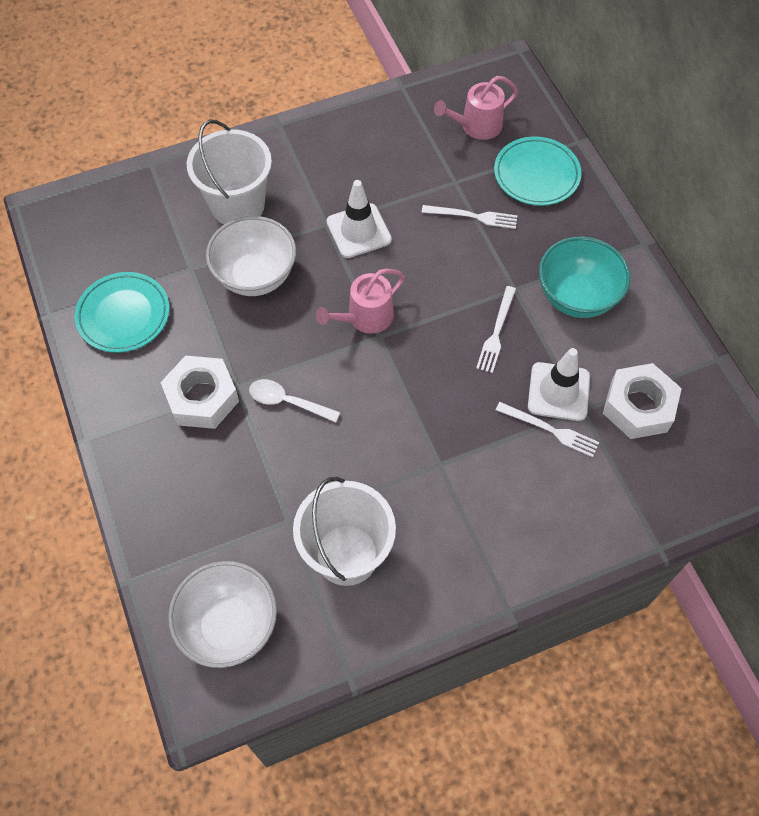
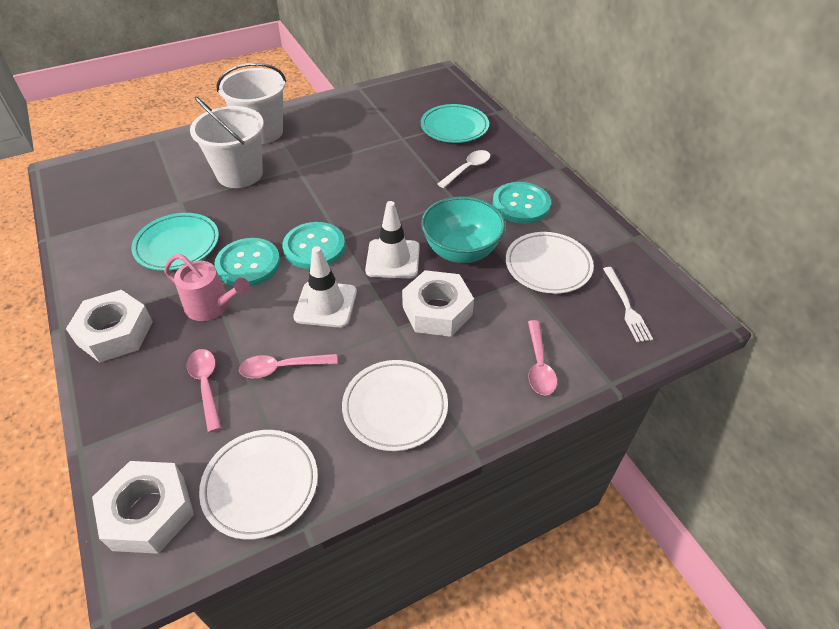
pink spoon: none = 0 -> [187,349,221,433] [239,354,337,378] [528,320,557,396] = 3
pink watering can: [316,269,405,334] [434,76,518,140] = 2 -> [164,254,250,321] = 1
turquoise button: none = 0 -> [214,238,280,287] [282,222,345,269] [492,182,551,224] = 3
white bowl: [168,561,277,668] [206,216,296,296] = 2 -> none = 0
white fork: [422,205,517,229] [476,286,516,373] [496,402,599,457] = 3 -> [603,267,653,342] = 1
white nut: [160,355,239,429] [603,363,682,439] = 2 -> [66,290,153,362] [92,461,194,554] [402,270,474,337] = 3
white plate: none = 0 -> [199,430,318,540] [342,360,448,451] [506,232,594,294] = 3

